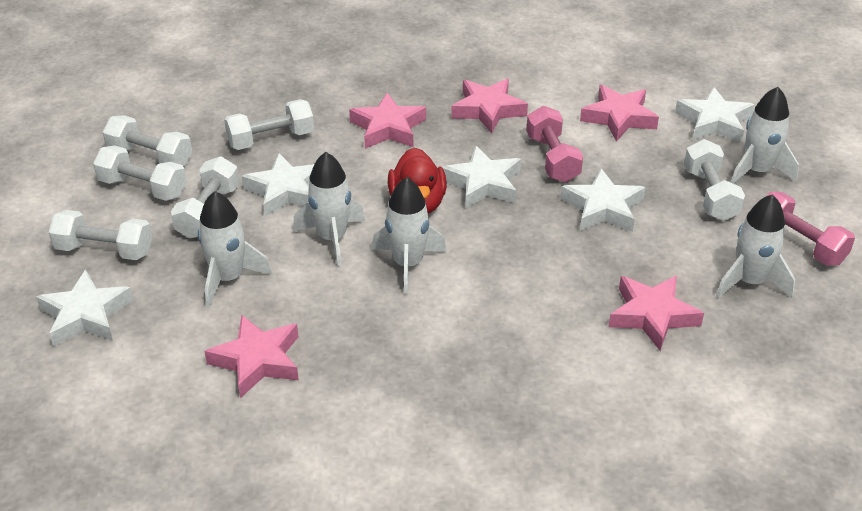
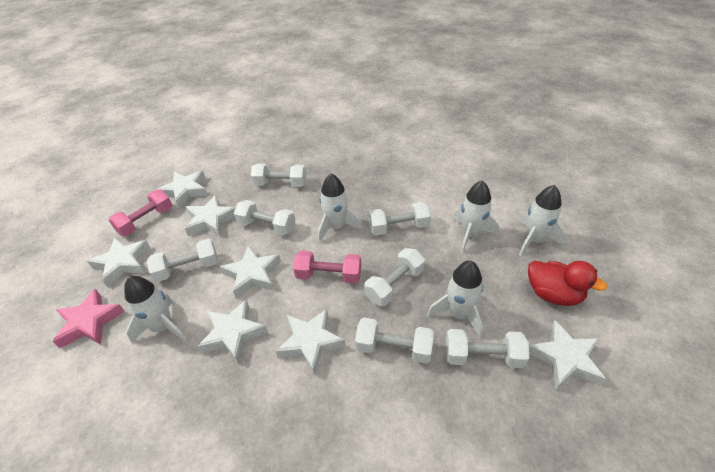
pink star: [204,315,299,398] [349,93,426,149] [451,79,528,133] [580,85,659,142] [609,275,704,351] = 5 -> [53,289,125,348] = 1
white dumbbell: [49,210,152,260] [93,146,187,201] [103,115,192,167] [171,157,239,239] [224,99,314,150] [684,139,745,221] = 6 -> [146,239,218,282] [234,200,295,235] [250,164,307,187] [355,318,434,364] [364,248,425,306] [368,202,431,236] [446,329,529,368] = 7
white star: [36,269,133,347] [242,153,314,217] [442,146,521,209] [561,168,645,232] [675,87,754,143] = 5 -> [87,238,150,287] [157,171,208,208] [185,195,235,237] [197,299,268,364] [220,246,281,298] [275,309,346,375] [529,320,606,389] = 7

